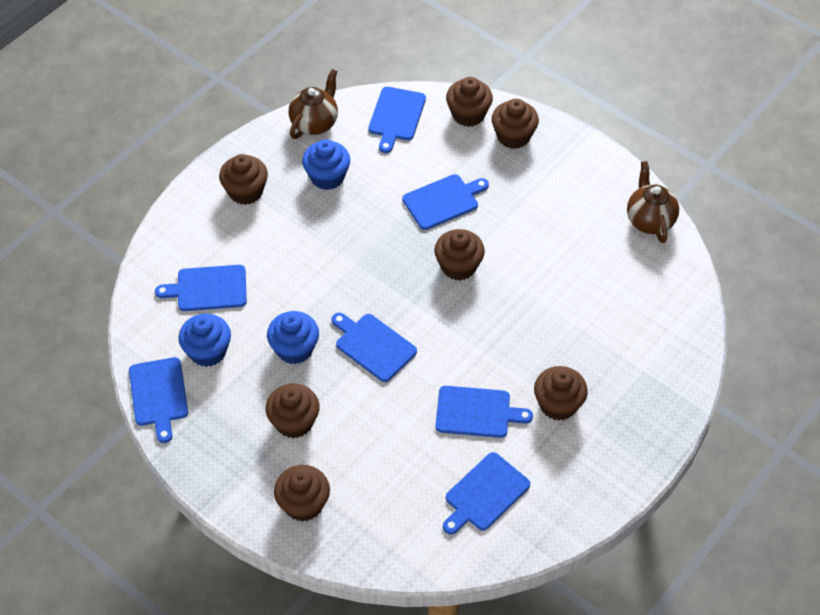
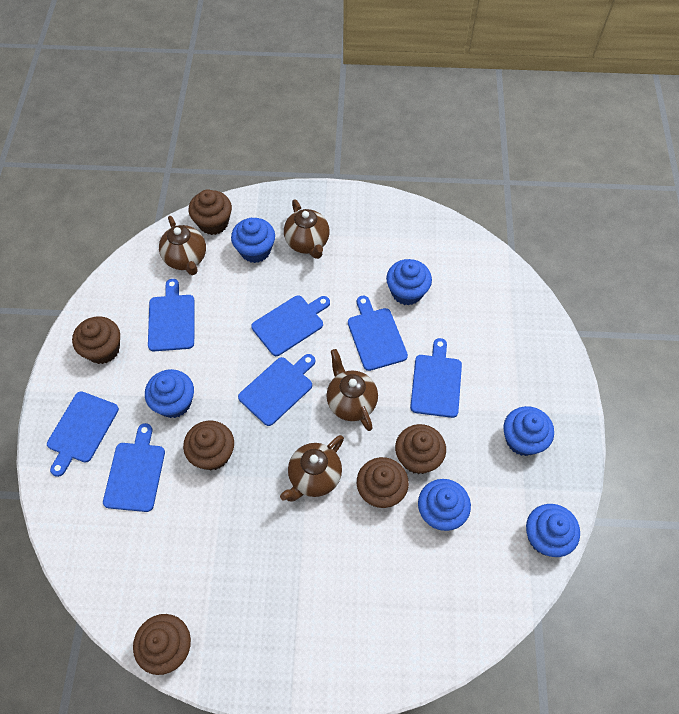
blue cupcake: [179,313,231,367] [267,311,319,364] [302,139,350,190] = 3 -> [145,369,194,418] [231,218,275,263] [386,259,432,305] [418,479,471,531] [503,406,554,456] [526,504,580,557] = 6
brown cupcake: [219,154,268,205] [266,383,320,438] [274,465,330,522] [434,229,485,280] [446,77,493,127] [492,99,539,149] [534,366,588,421] = 7 -> [72,316,120,364] [133,614,191,675] [183,421,234,470] [188,189,232,235] [357,457,409,508] [395,424,446,474] = 6
brown teapot: [289,69,338,139] [627,161,679,243] = 2 -> [159,216,206,275] [280,435,344,502] [284,199,330,259] [327,349,378,431] = 4

